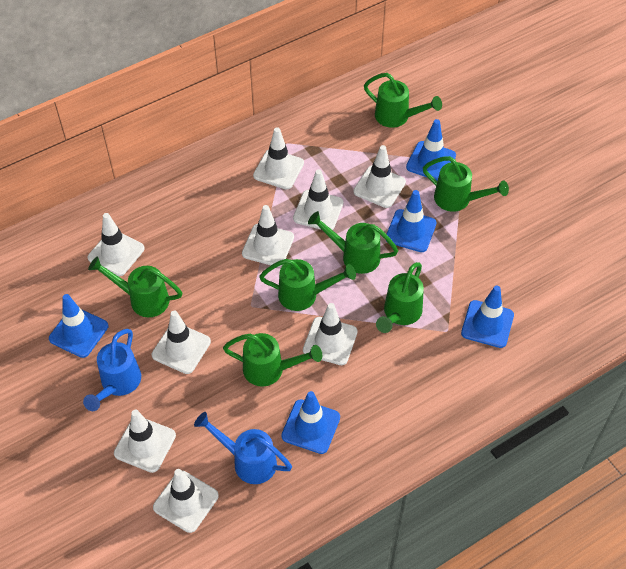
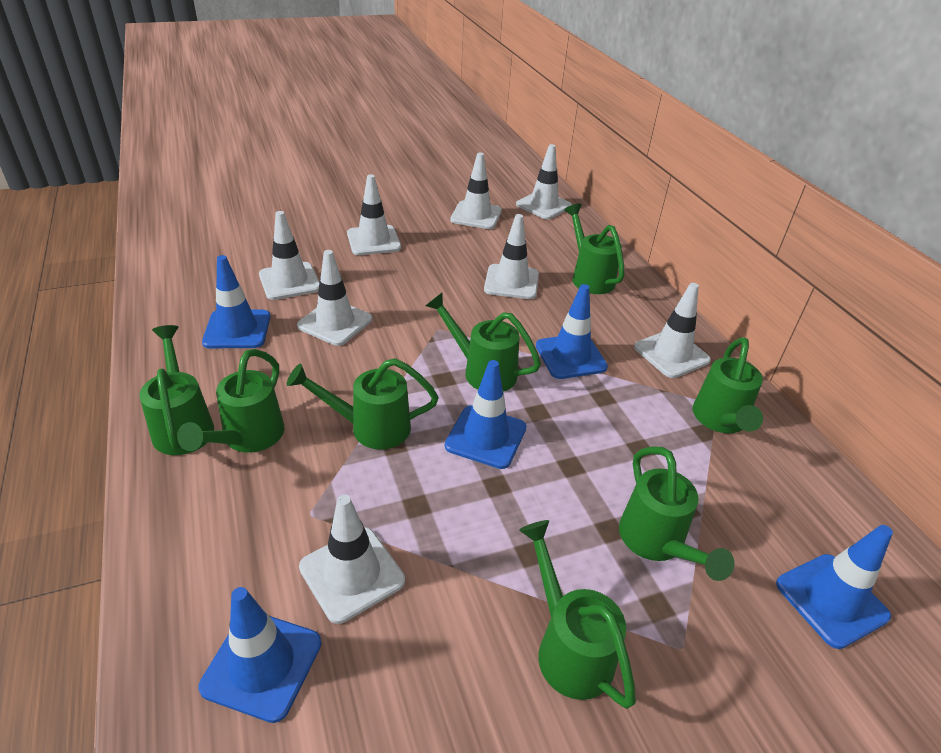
blue watering can: [83,329,141,411] [194,412,292,484] = 2 -> none = 0
green watering can: [88,256,182,317] [223,333,322,386] [259,259,356,311] [308,211,398,274] [364,73,442,128] [376,262,424,333] [423,156,509,212] = 7 -> [139,325,214,455] [177,349,284,453] [287,358,439,450] [425,293,541,392] [519,520,636,709] [564,204,625,294] [619,446,734,581] [693,337,763,433] = 8
white traffic cone: [88,213,145,276] [114,410,176,473] [152,311,211,374] [153,469,219,533] [242,205,294,267] [253,127,304,189] [293,169,343,230] [303,303,358,365] [353,145,406,208] = 9 -> [259,211,319,300] [297,250,372,346] [299,495,405,624] [347,174,401,255] [450,153,502,229] [484,214,539,299] [516,144,572,219] [634,283,711,378] = 8

